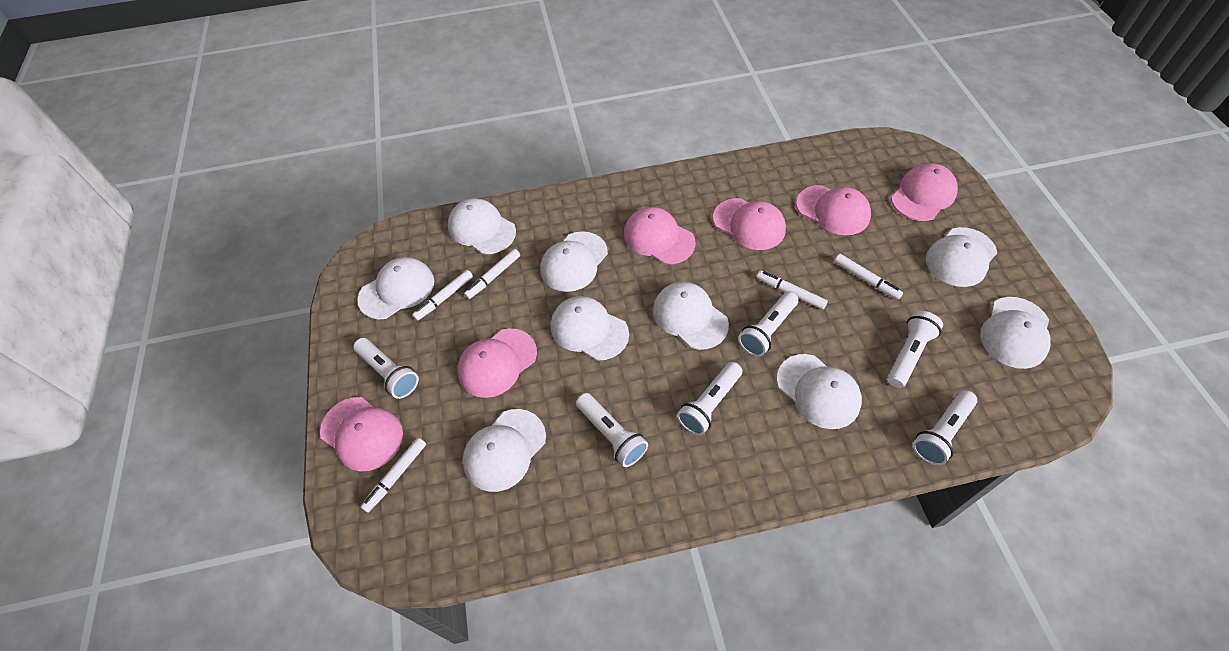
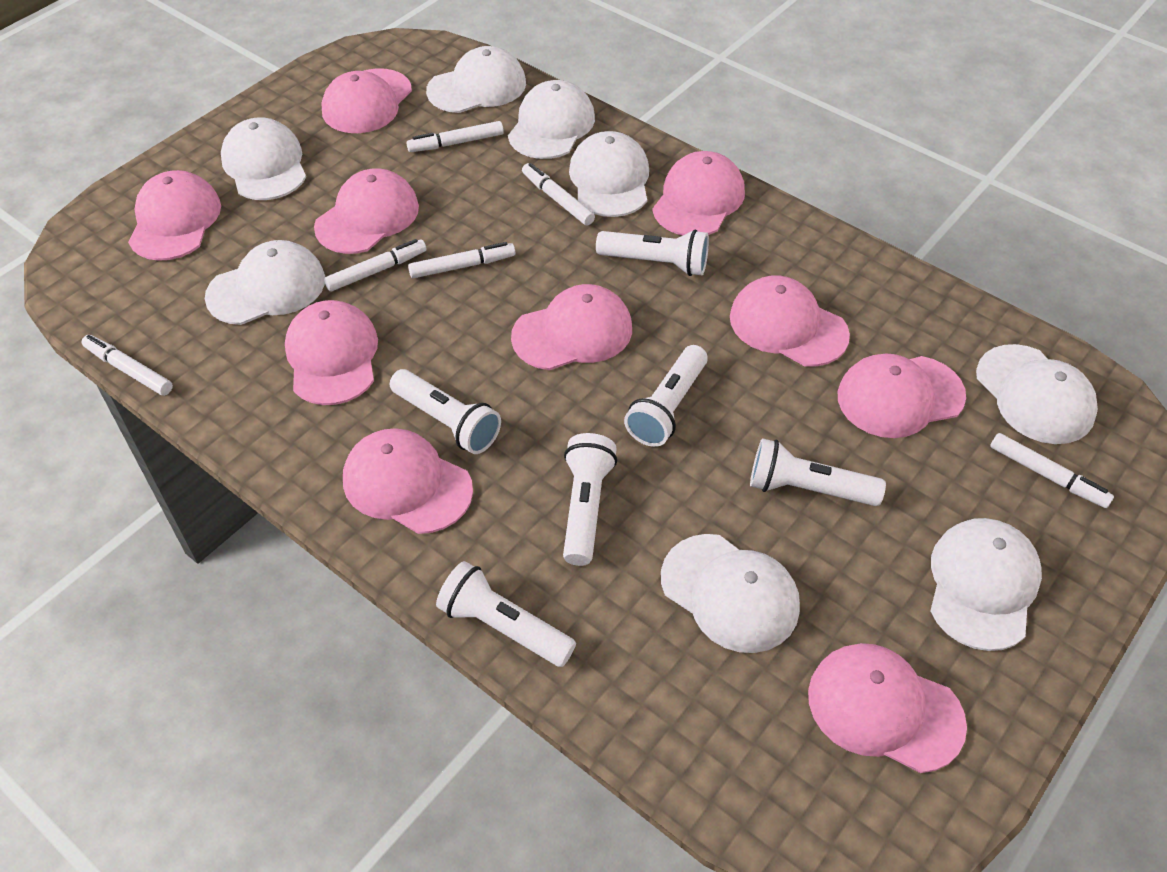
pink cap: [320,397,403,471] [457,328,537,398] [624,207,696,264] [713,198,786,250] [796,185,871,235] [891,163,958,221] = 6 -> [128,170,221,261] [285,300,378,405] [314,169,419,254] [321,68,412,133] [343,428,473,534] [511,284,632,370] [652,151,745,235] [730,275,850,366] [808,643,967,773] [838,354,966,438] = 10
white cap: [357,257,434,319] [448,198,516,254] [463,409,546,492] [541,231,608,292] [551,296,629,361] [653,282,729,350] [777,354,862,429] [926,227,997,287] [980,297,1051,369] = 9 -> [205,240,325,325] [221,118,306,200] [426,46,526,113] [508,80,595,159] [569,131,649,217] [661,534,800,653] [930,518,1042,651] [976,344,1098,444] = 8
white marker: [361,438,426,513] [412,270,473,321] [464,249,520,299] [757,270,828,310] [834,254,903,300] = 5 -> [82,335,173,396] [324,239,427,292] [407,121,504,152] [408,242,515,278] [522,163,595,226] [990,433,1114,508] = 6

